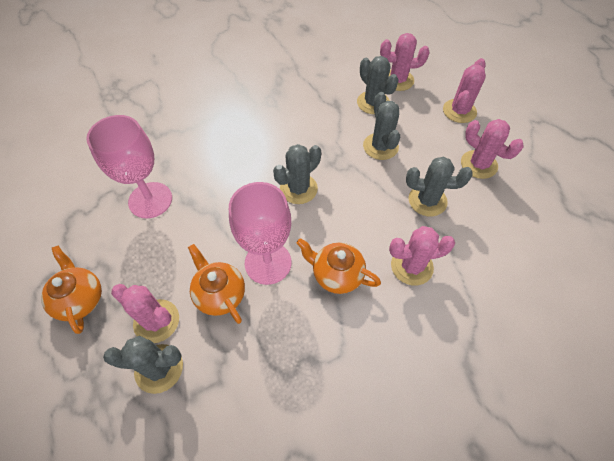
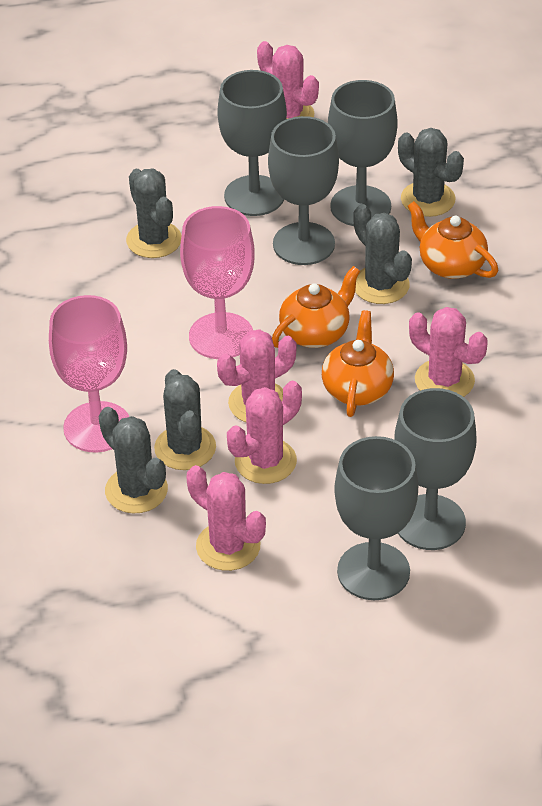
grey goblet: none = 0 -> [217,70,287,216] [268,116,339,265] [328,80,398,226] [334,436,418,600] [394,388,477,550] = 5

